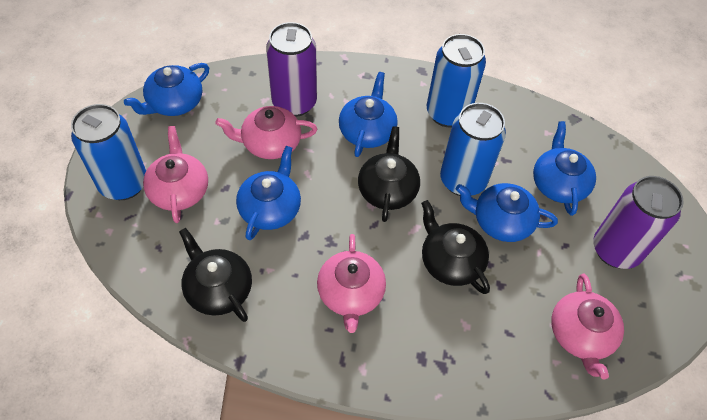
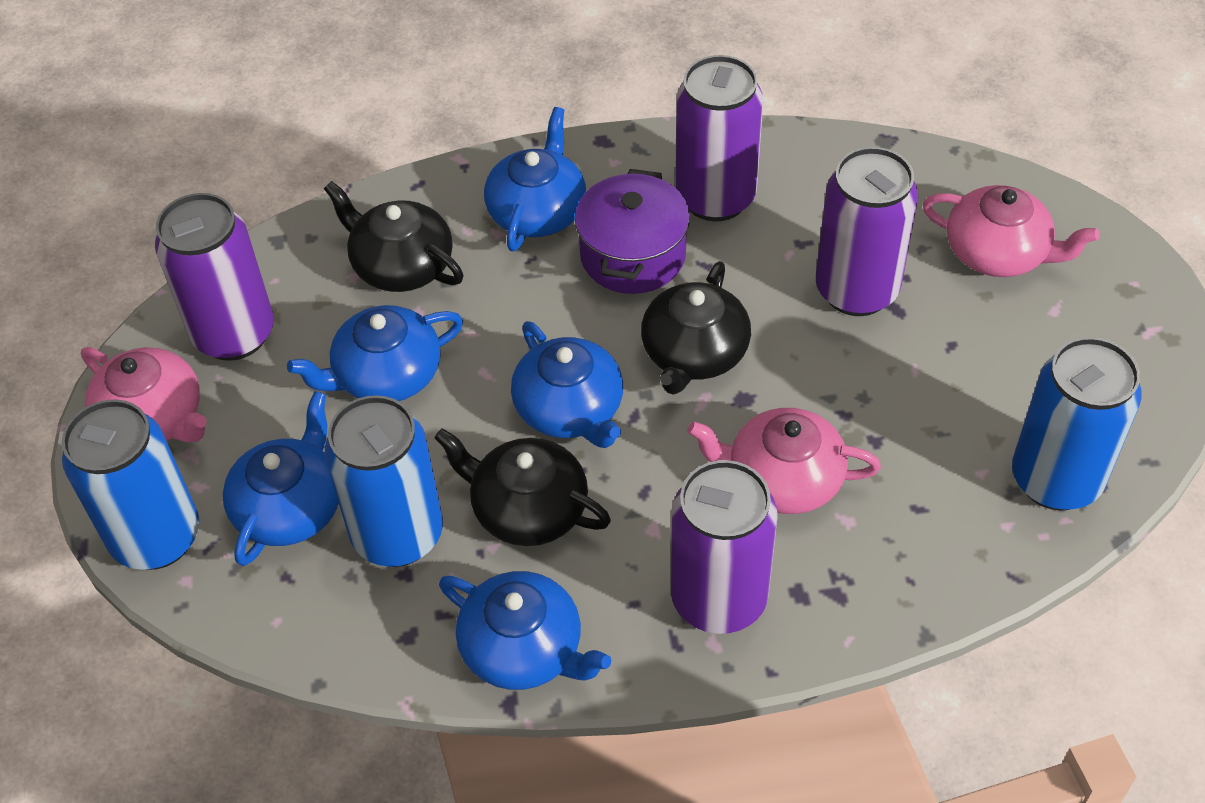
pink teapot: [143,126,208,223] [215,106,318,159] [317,234,386,333] [551,274,624,379] = 4 -> [81,347,207,442] [687,408,881,514] [922,185,1100,277] = 3
purple can: [266,22,317,117] [593,176,684,269] = 2 -> [155,193,274,361] [671,460,778,634] [675,55,763,221] [816,147,918,316] = 4
purple pot: none = 0 -> [575,169,690,294] = 1

